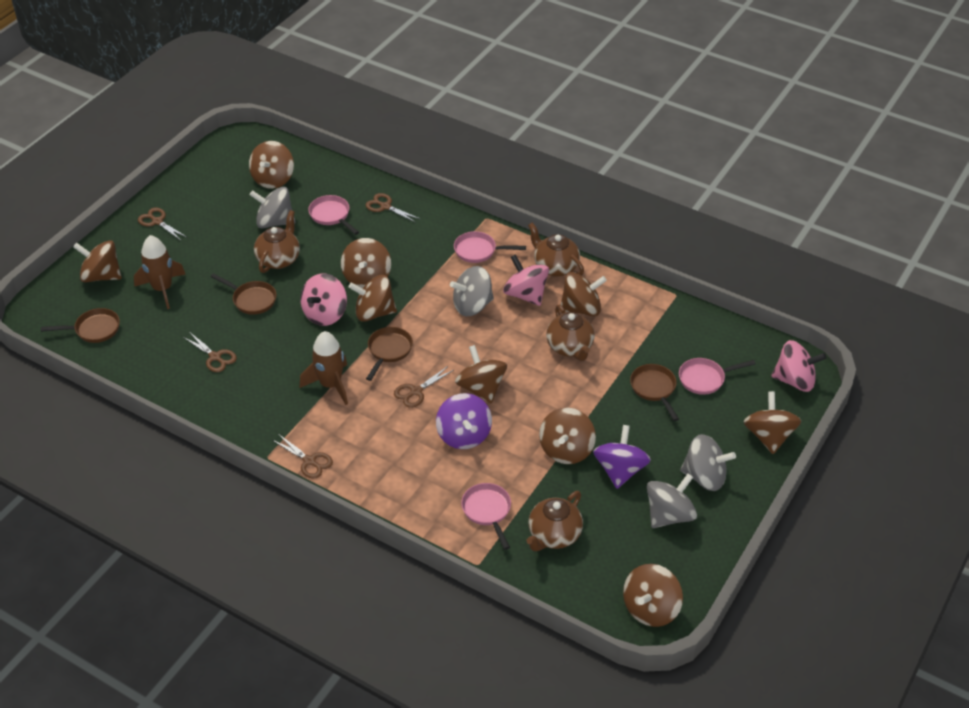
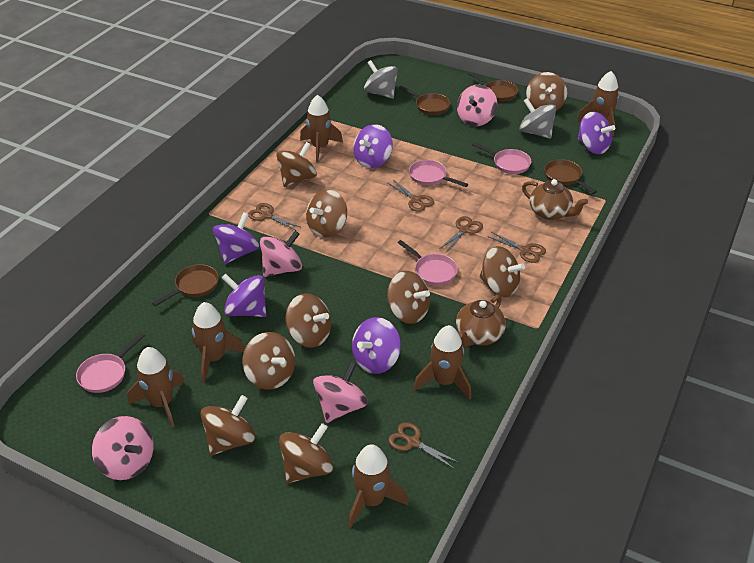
brown rocket: [134,235,186,309] [300,331,348,405] = 2 -> [127,347,185,428] [192,302,245,383] [300,95,343,162] [348,444,409,528] [413,325,471,400] [577,71,619,136] = 6
brown teapot: [254,210,300,273] [527,491,583,551] [528,223,584,277] [546,304,595,361] = 4 -> [456,295,506,347] [522,179,588,220] = 2
grey spinning top: [249,187,295,228] [450,266,494,316] [647,474,697,528] [680,434,736,491] = 4 -> [364,60,398,99] [519,98,556,139] = 2
pink spinning top: [301,274,347,326] [503,254,549,306] [771,340,827,392] = 3 -> [92,416,154,480] [260,231,302,277] [313,361,368,423] [457,85,497,126] = 4
purple spinning top: [436,393,492,449] [593,425,651,489] = 2 -> [213,212,259,264] [222,274,267,317] [352,317,401,374] [353,124,393,168] [578,112,615,154] = 5

